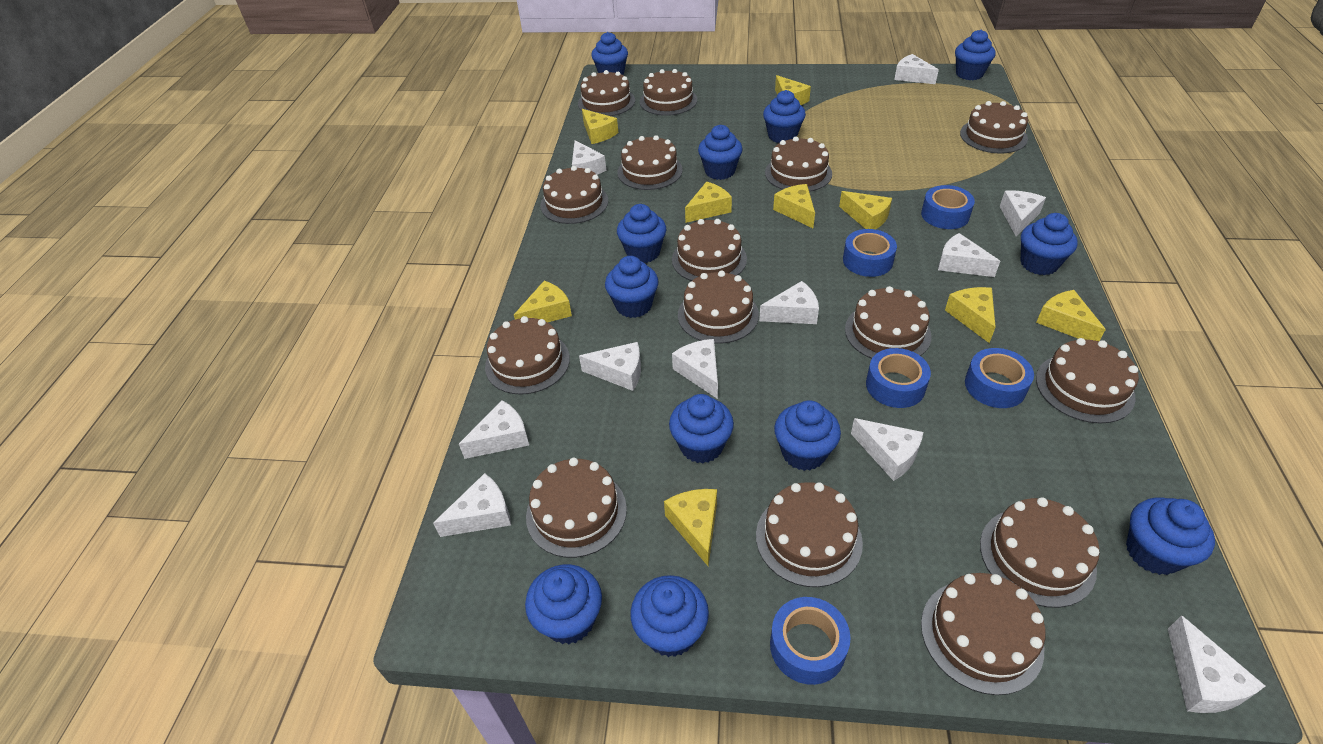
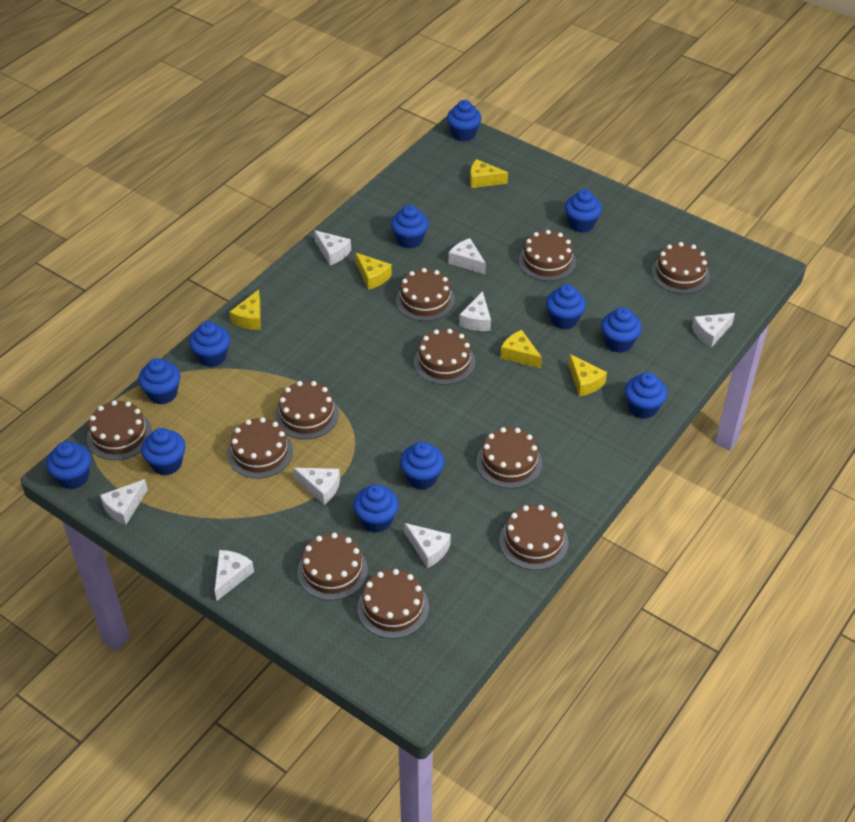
blue tape: [770,597,851,685] [843,229,897,277] [866,348,931,408] [921,185,975,229] [965,348,1034,408] = 5 -> none = 0
brown cake: [485,316,570,395] [526,458,627,558] [540,166,608,224] [578,70,635,116] [617,135,683,190] [640,69,697,116] [672,219,747,281] [678,271,759,344] [756,482,863,587] [765,137,832,192] [845,286,932,359] [921,573,1046,695] [960,101,1028,153] [980,497,1100,608] [1036,338,1139,423] = 15 -> [87,400,152,460] [227,417,293,478] [275,381,339,439] [297,533,368,600] [357,569,429,639] [396,268,455,321] [414,329,475,385] [477,427,542,488] [499,505,569,570] [519,230,576,281] [652,242,710,294] = 11
white cheese: [433,473,511,537] [459,400,529,459] [572,140,606,175] [579,342,641,391] [672,339,718,399] [759,281,819,324] [851,418,923,481] [894,54,939,84] [938,233,1000,277] [1000,190,1046,236] [1168,615,1265,713] = 11 -> [100,479,148,525] [214,550,254,601] [293,468,340,505] [314,230,351,265] [405,523,451,568] [448,238,486,274] [459,291,491,331] [692,313,735,348] = 8
yellow cheese: [514,281,572,323] [582,109,618,144] [664,489,717,566] [685,182,732,223] [773,184,815,228] [775,75,811,105] [839,191,892,230] [945,287,996,343] [1036,290,1106,341] = 9 -> [230,290,261,330] [355,253,392,290] [470,159,508,188] [500,330,542,368] [568,354,607,396] = 5

